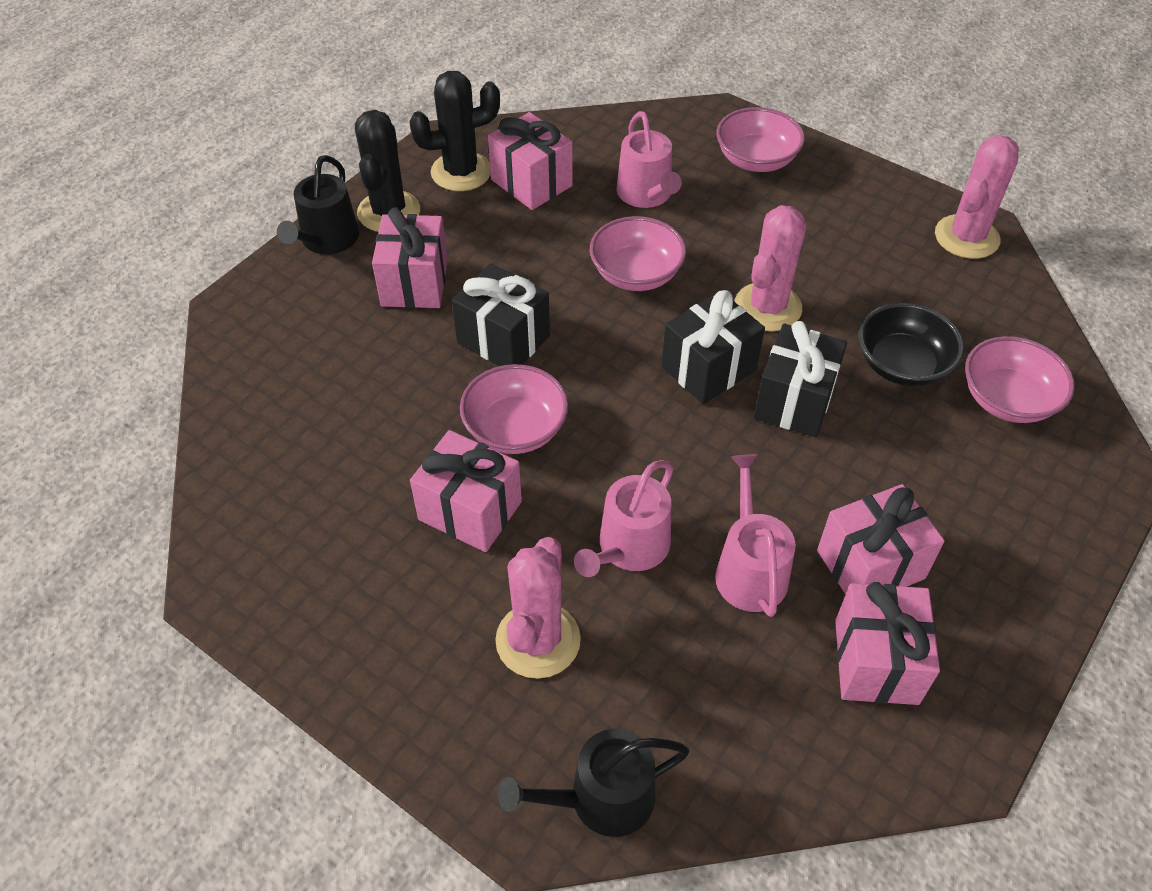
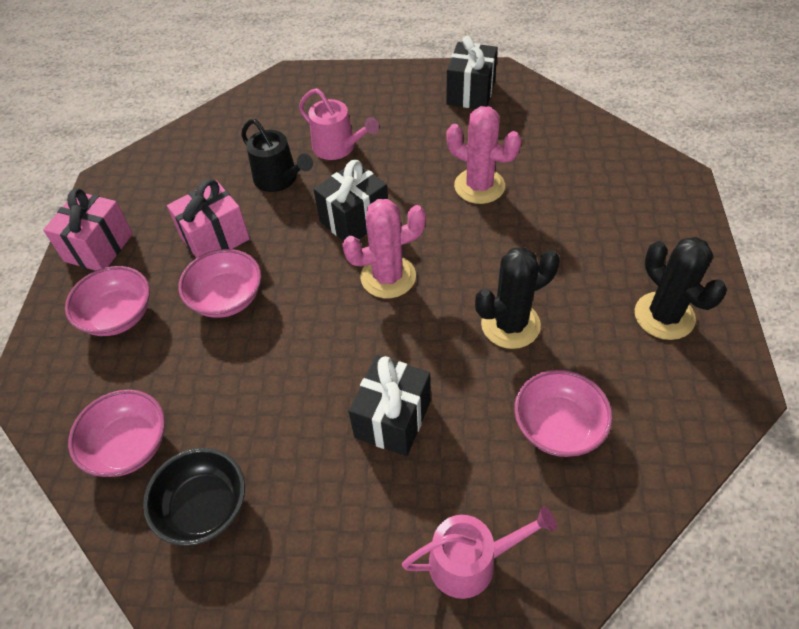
black watering can: [277,155,359,254] [498,729,689,837] = 2 -> [241,119,313,192] = 1
pink cactus: [495,537,581,679] [734,205,807,332] [935,135,1019,259] = 3 -> [342,199,426,298] [447,106,522,204] = 2
pink gift: [372,207,448,308] [410,430,522,552] [488,112,573,210] [817,484,945,594] [835,582,940,705] = 5 -> [43,188,133,271] [167,179,250,258] = 2
pink watering can: [574,460,673,577] [617,111,682,208] [715,454,796,617] = 3 -> [299,88,379,160] [402,506,557,599] = 2

